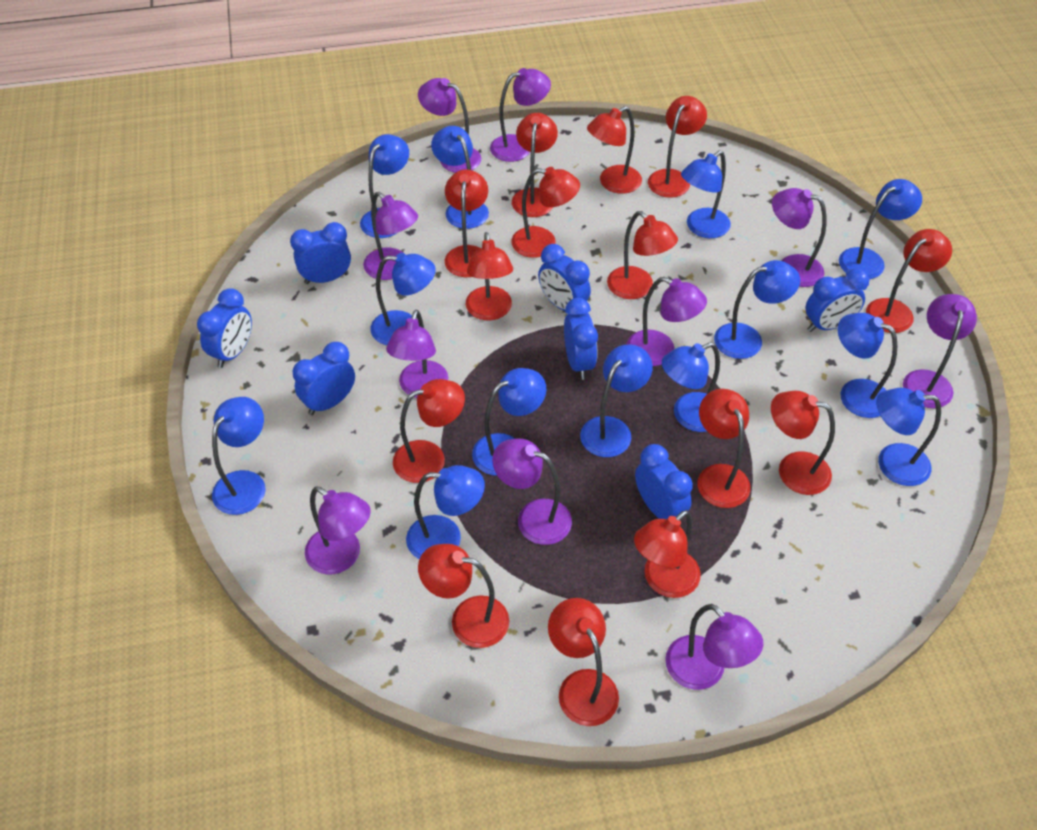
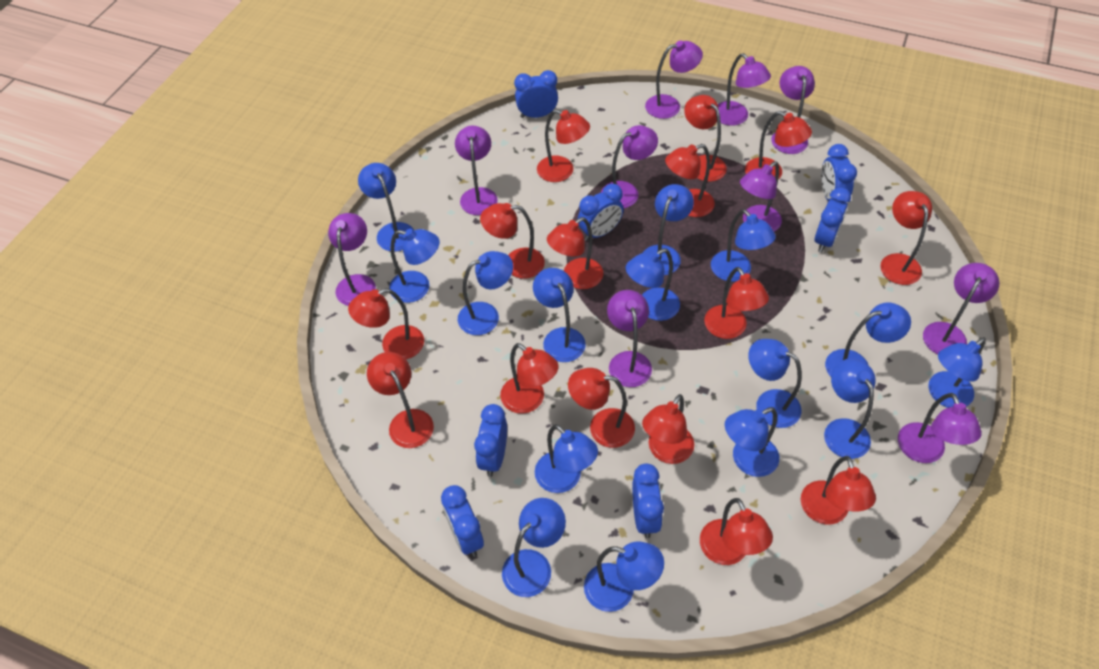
blue lamp: [212,397,266,515] [360,134,409,238] [371,253,436,345] [406,465,485,559] [431,126,489,229] [472,368,546,476] [580,344,653,457] [662,342,720,432] [681,150,731,238] [714,260,800,359] [838,313,897,418] [839,179,922,279] [876,388,941,486] = 13 -> [358,163,414,252] [389,229,440,303] [458,251,513,335] [502,498,566,597] [533,268,586,362] [535,424,598,493] [584,541,664,612] [625,248,680,321] [643,184,694,275] [711,209,776,282] [725,407,779,477] [748,339,802,428] [824,358,876,459] [825,303,911,377] [928,338,986,408] = 15
red lamp: [393,379,465,483] [418,544,510,648] [445,169,488,277] [466,232,513,320] [511,167,580,258] [512,113,558,217] [548,598,619,726] [587,106,642,194] [607,211,678,299] [634,510,701,598] [648,96,707,198] [698,389,751,508] [771,391,835,495] [866,229,952,333] = 14 -> [348,288,424,359] [367,352,434,448] [480,203,545,279] [500,343,558,414] [537,109,590,182] [547,217,603,289] [568,368,635,448] [642,394,694,464] [665,144,715,217] [684,95,727,182] [700,498,773,565] [704,267,769,339] [745,111,812,180] [801,456,876,524] [880,191,932,285] = 15

